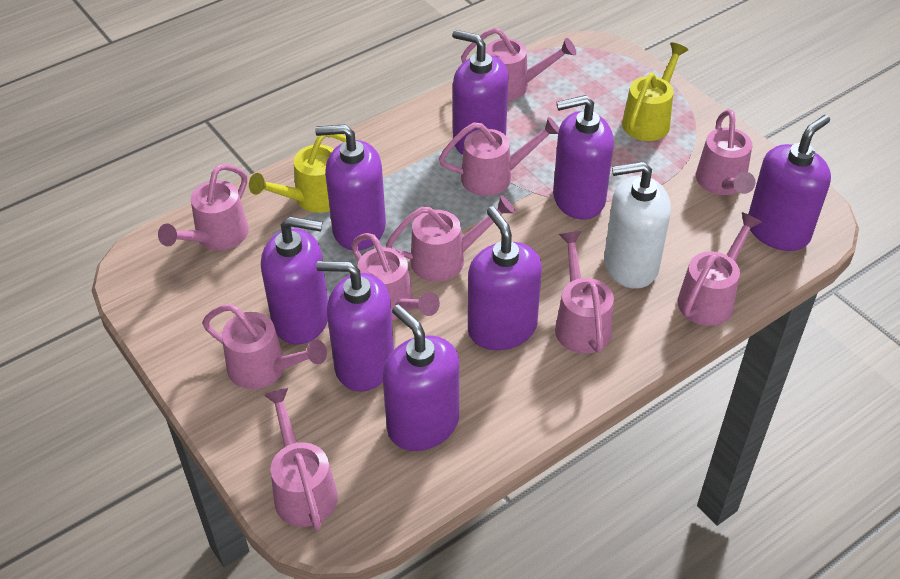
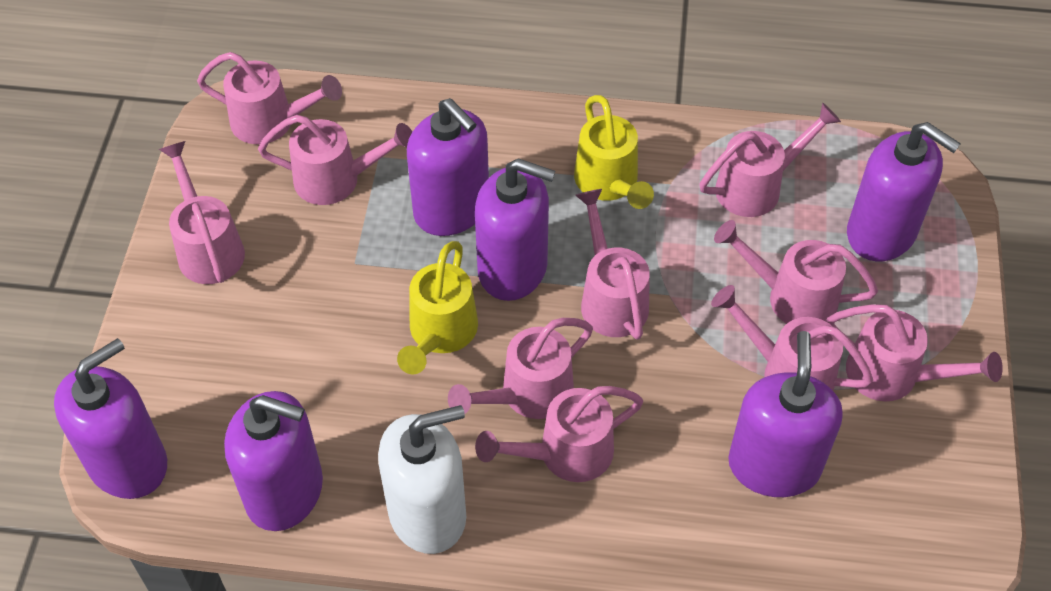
purple soap dispenser: [261,216,328,345] [315,124,386,250] [316,261,394,392] [383,305,459,451] [453,30,508,155] [468,206,542,350] [553,95,614,220] [748,115,831,251] = 8 -> [54,338,167,499] [224,391,323,531] [407,98,489,236] [475,158,555,301] [728,331,843,497] [847,122,961,261] = 6

